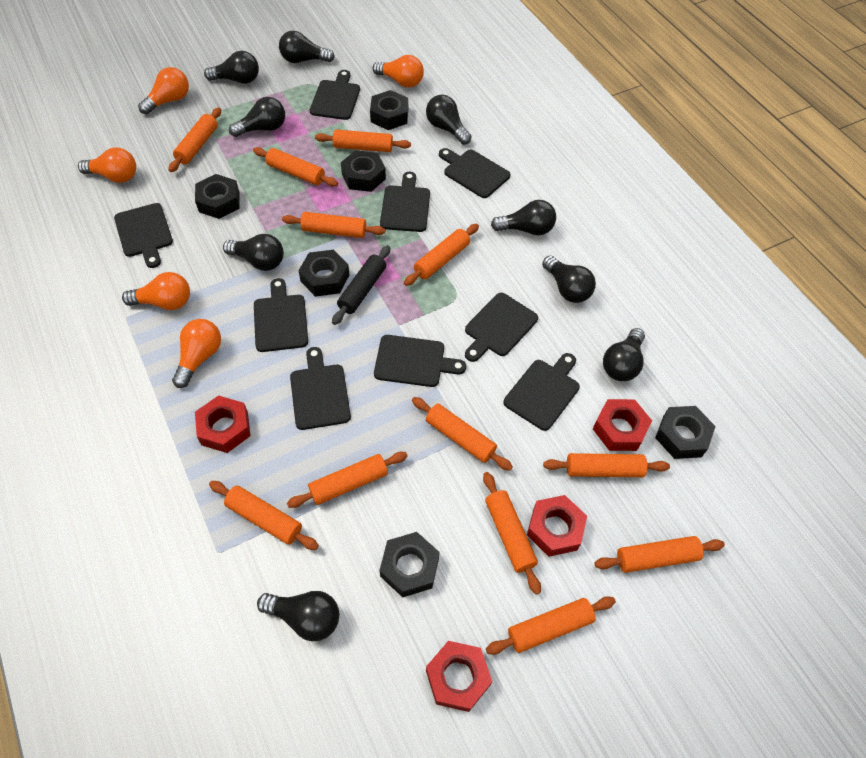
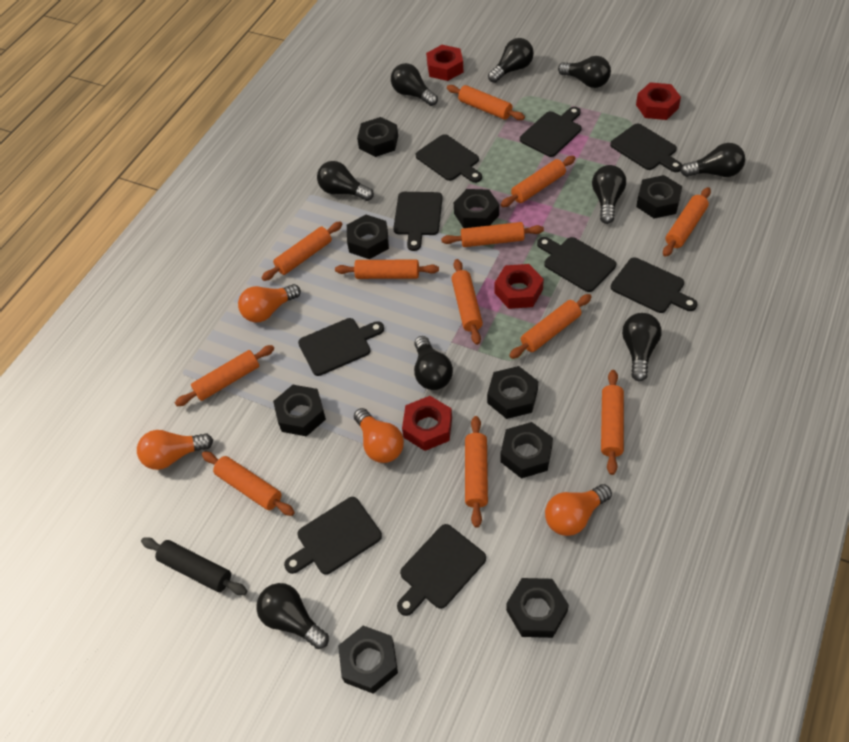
black nut: [195,174,240,219] [298,250,349,297] [341,150,386,192] [370,90,408,130] [380,532,440,597] [655,406,715,459] = 6 -> [273,385,326,436] [338,626,398,694] [347,215,389,259] [357,117,398,157] [454,189,499,228] [487,366,538,419] [500,422,553,478] [506,578,569,638] [636,175,682,219] = 9
orange light bulb: [78,148,136,183] [122,272,190,310] [138,67,189,114] [172,319,221,388] [373,55,424,88] = 5 -> [137,430,213,470] [238,284,301,322] [354,408,404,463] [545,484,612,536] = 4

